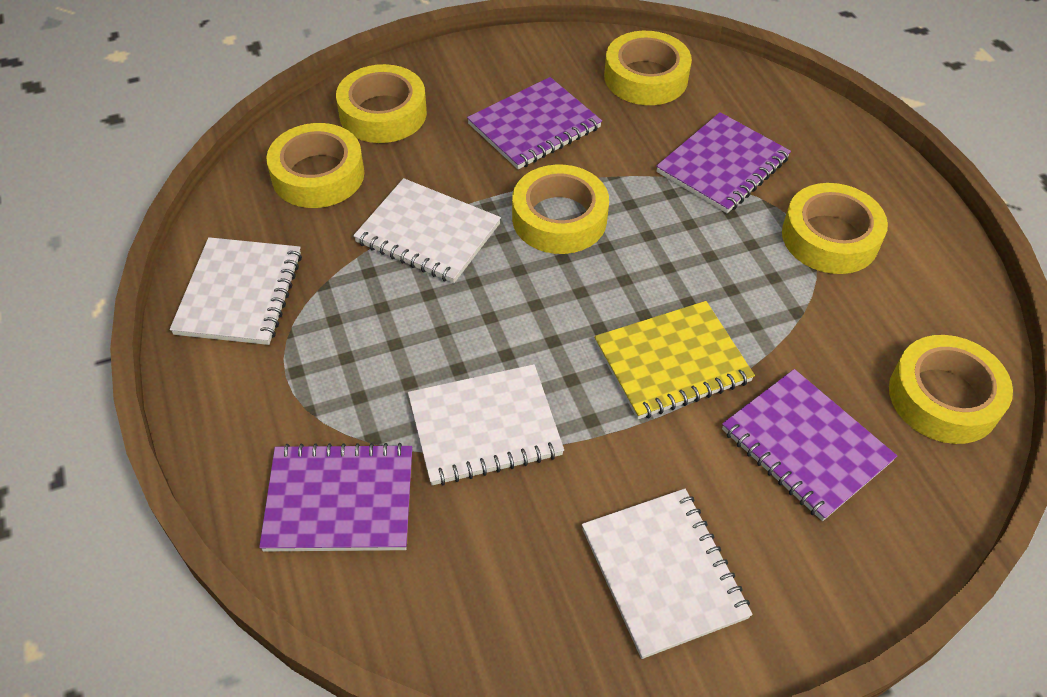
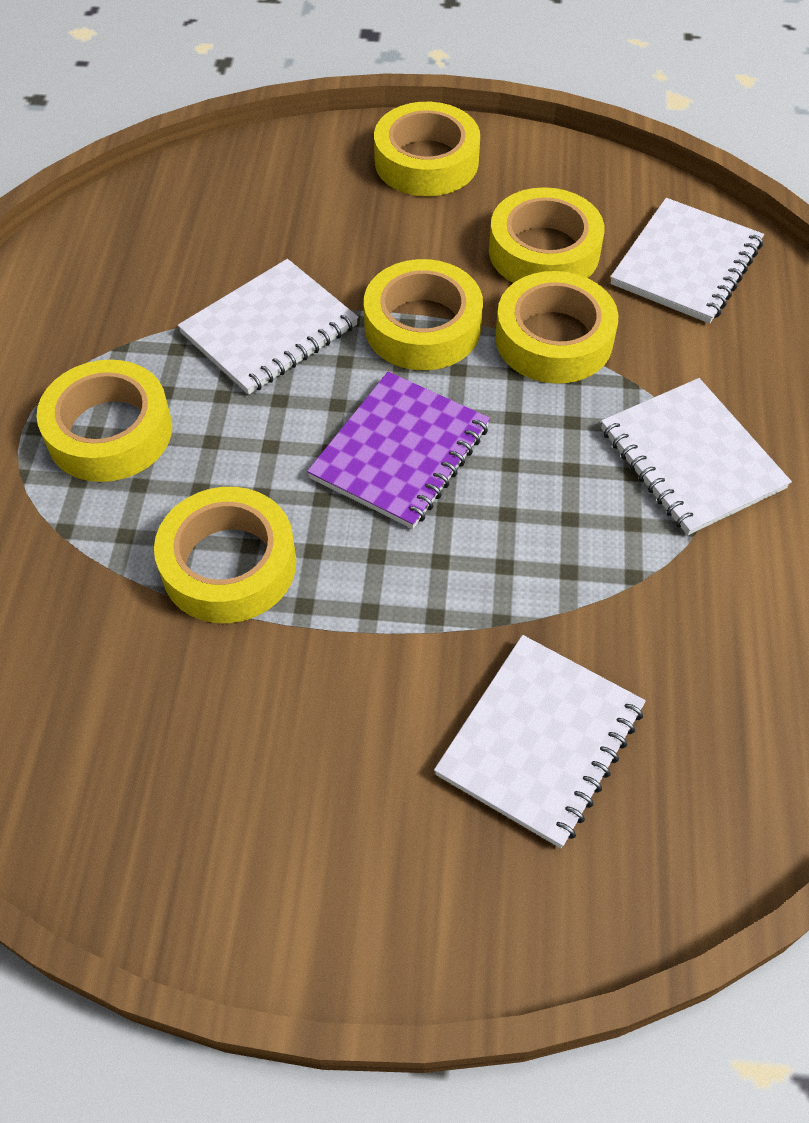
purple notebook: [259,443,412,552] [467,77,602,169] [656,112,791,213] [722,369,897,521] = 4 -> [307,372,490,529] = 1
yellow notebook: [594,301,755,419] = 1 -> none = 0

